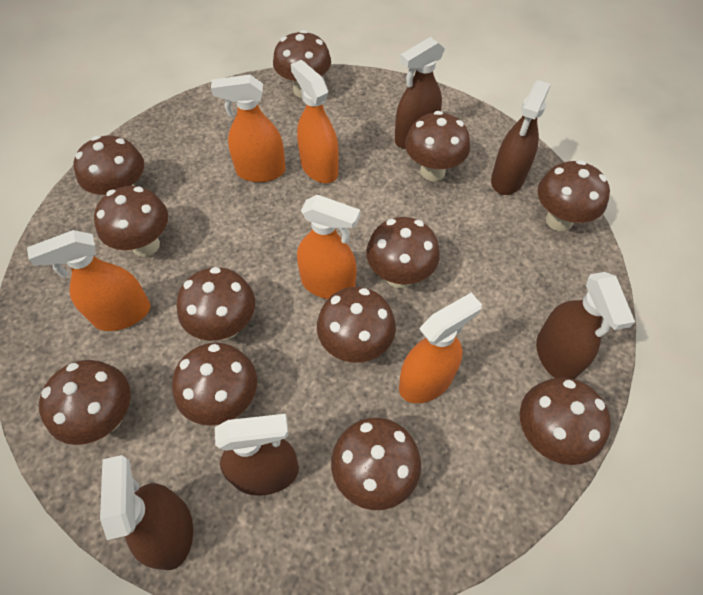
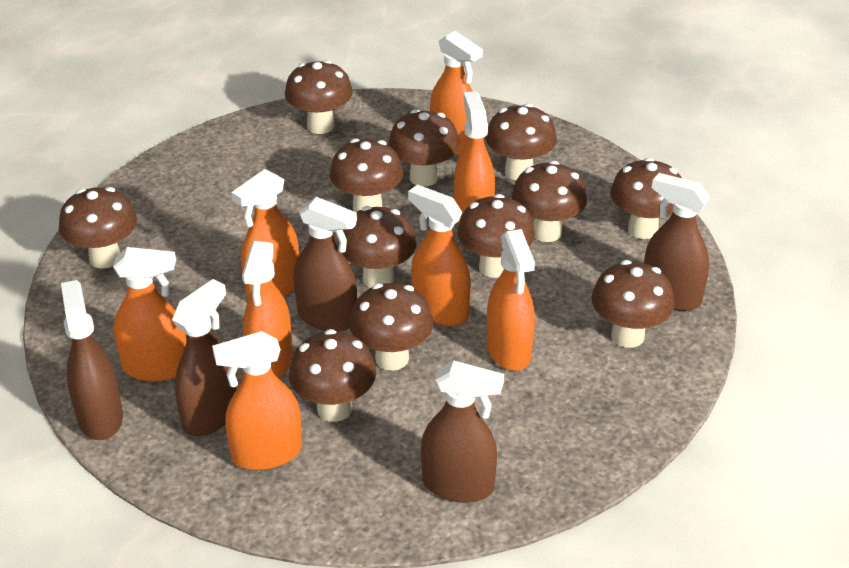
orange spray bottle: [27,230,150,331] [211,75,286,182] [291,60,339,183] [297,195,360,299] [399,293,482,403] = 5 -> [113,247,187,382] [212,331,302,470] [231,169,299,299] [242,241,293,379] [408,184,471,326] [430,31,483,156] [454,91,495,223] [487,229,535,371] = 8

